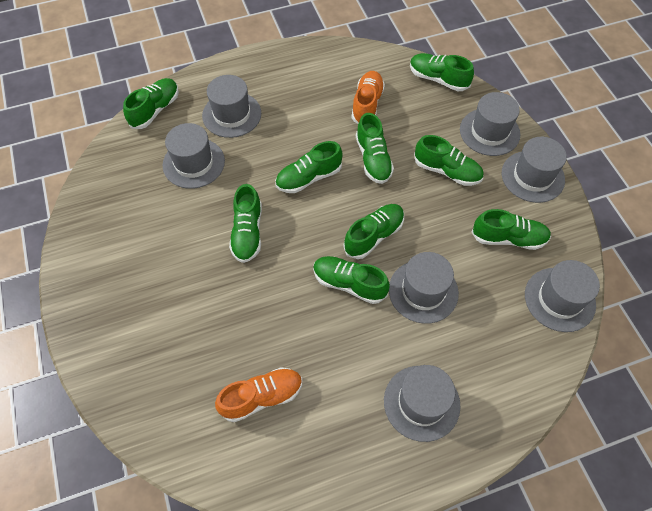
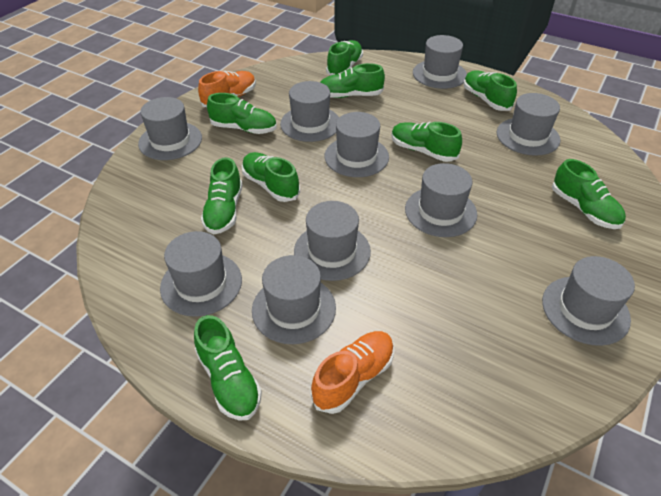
grey hat: [163,123,225,189] [202,75,261,138] [384,365,460,442] [389,252,459,324] [460,92,520,156] [502,137,567,203] [525,260,600,332] = 7 -> [138,97,202,160] [160,231,242,317] [252,255,336,344] [280,81,339,142] [294,201,371,281] [325,112,389,177] [405,163,477,237] [413,35,467,89] [497,93,560,156] [542,256,635,346] = 10

